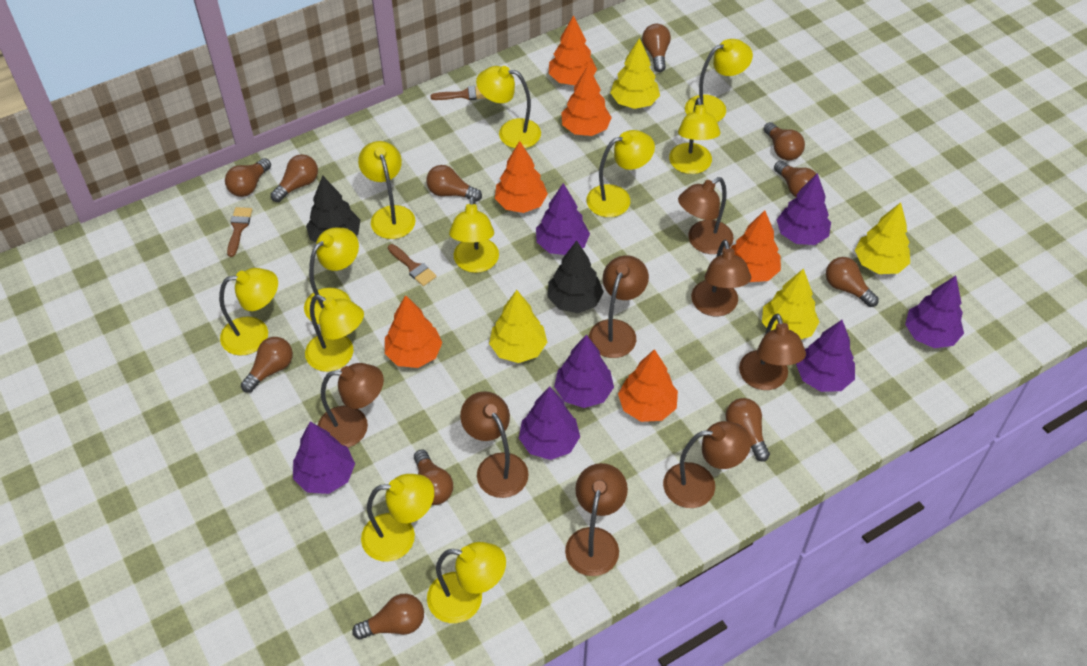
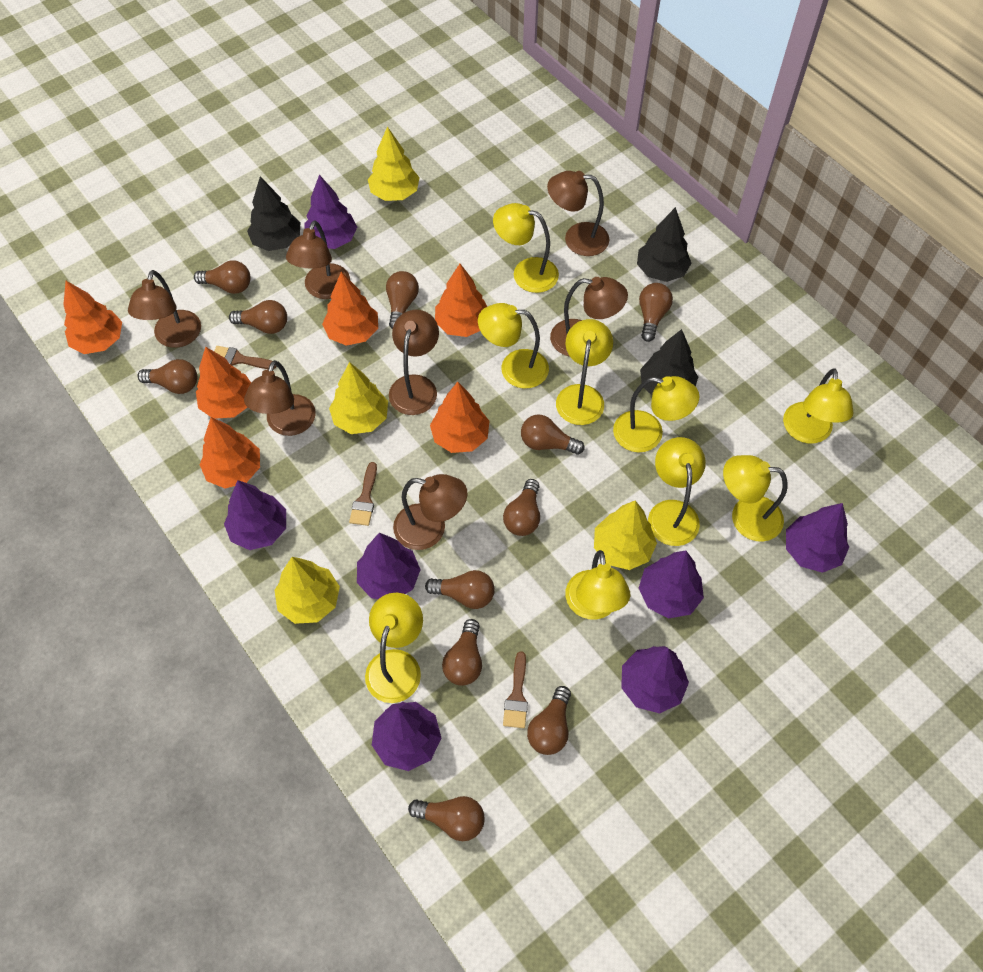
black tree: [306,175,360,243] [547,240,604,313] = 2 -> [247,177,300,251] [637,207,692,282] [640,329,698,395] = 3
brown lamp: [318,363,384,448] [460,391,529,498] [565,463,628,576] [589,255,649,358] [663,421,751,508] [678,177,734,254] [691,240,751,316] [739,314,806,390] = 8 -> [128,270,201,348] [244,360,316,436] [286,221,350,299] [389,310,439,415] [393,474,468,550] [547,171,609,256] [550,277,628,357] = 7
yellow lamp: [219,268,278,356] [304,228,359,325] [305,295,364,372] [358,141,416,239] [361,474,434,562] [427,542,506,623] [449,196,499,273] [476,66,541,148] [587,130,655,217] [669,98,720,174] [685,39,753,122] = 11 -> [365,593,423,703] [478,303,549,388] [493,203,559,293] [556,319,613,425] [565,550,630,620] [613,376,700,452] [648,437,706,546] [723,455,787,542] [783,368,854,444] = 9

